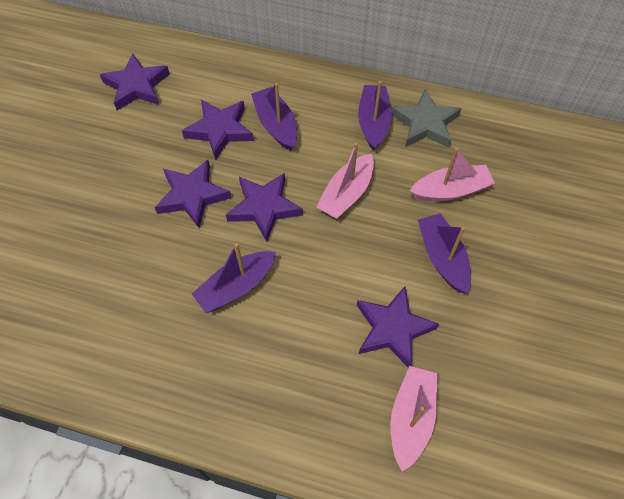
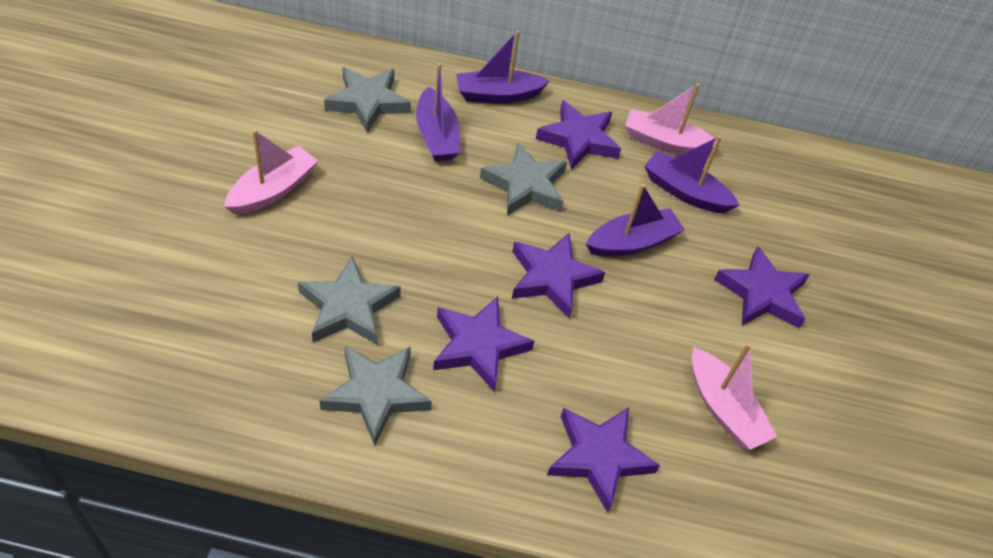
grey star: [391,89,461,148] = 1 -> [298,256,401,345] [320,345,432,445] [324,67,411,133] [480,142,567,216] = 4

